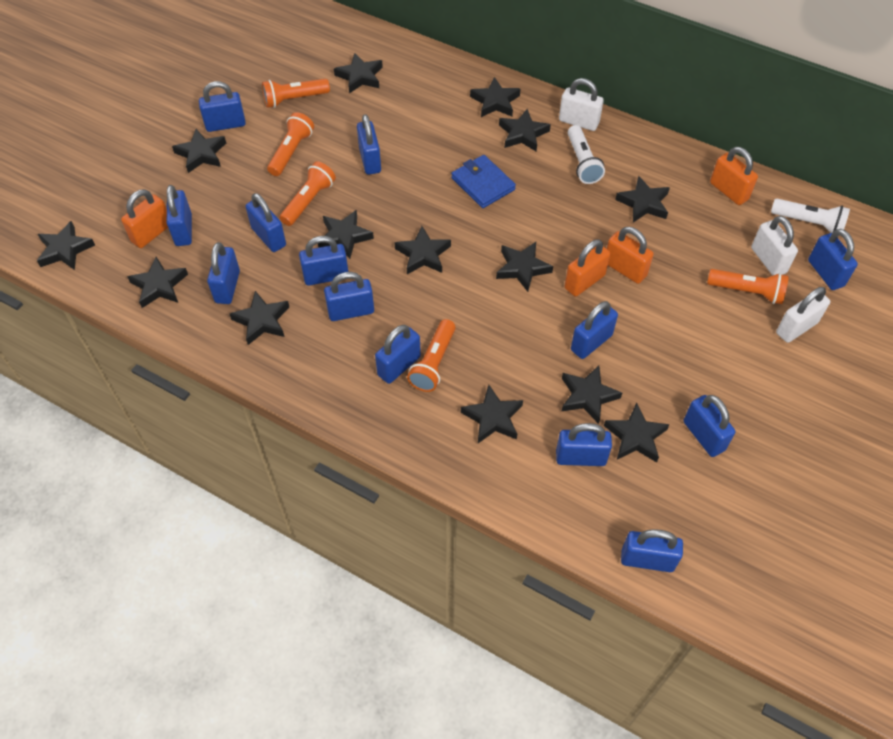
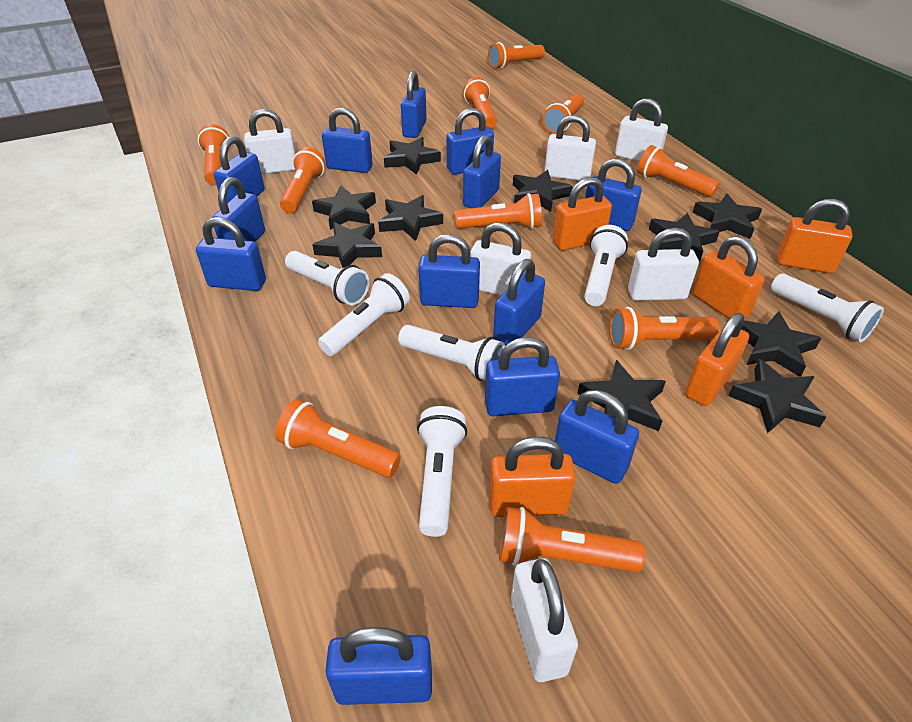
black star: [37,221,95,270] [127,257,188,308] [172,129,226,173] [230,291,289,345] [318,210,374,259] [334,53,383,93] [395,226,451,274] [461,385,523,443] [470,77,520,117] [496,242,553,292] [499,109,551,152] [561,365,622,424] [604,403,670,462] [615,176,670,223] = 14 -> [312,186,376,230] [313,222,382,268] [378,195,443,241] [384,137,441,175] [513,170,573,212] [577,360,666,431] [649,213,720,261] [693,194,762,239] [728,359,826,434] [741,311,821,377] = 10
blue wallet: [451,155,516,208] = 1 -> none = 0
orange flashlight: [262,79,330,108] [267,112,314,176] [280,161,336,226] [407,319,456,392] [707,269,789,304] = 5 -> [198,124,228,185] [275,399,401,478] [280,147,325,213] [455,193,542,229] [463,77,497,129] [488,42,545,69] [499,507,645,572] [542,94,584,134] [609,307,719,350] [637,145,720,197] = 10
orange padlock: [121,189,168,248] [565,239,610,297] [607,227,654,284] [710,147,758,205] = 4 -> [489,436,576,517] [553,177,612,251] [685,313,749,406] [692,236,765,319] [777,199,853,273] = 5
white flashlight: [568,125,605,184] [771,199,850,233] = 2 -> [285,251,369,305] [318,273,410,356] [398,325,505,381] [417,406,467,537] [584,225,628,306] [771,274,884,342] = 6
white padlock: [559,78,604,131] [751,216,798,276] [776,287,830,343] = 3 -> [244,109,296,174] [470,222,531,296] [511,558,578,682] [544,115,596,181] [615,98,668,162] [628,228,699,301] = 6

